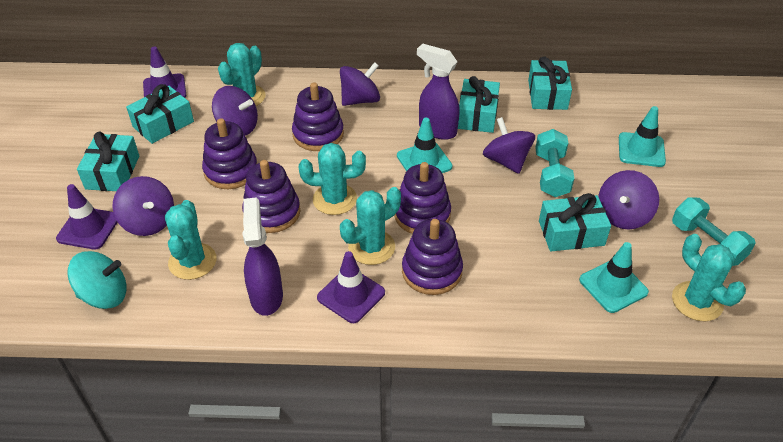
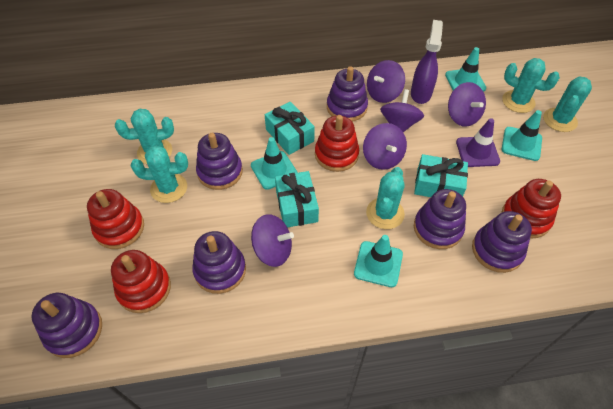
purple spray bottle: [242,197,283,316] [417,44,460,140] = 2 -> [411,20,443,104] = 1
purple stacking toy: [202,118,257,189] [242,160,300,233] [292,82,344,151] [394,162,451,234] [402,219,463,295] = 5 -> [32,293,102,358] [192,231,246,294] [196,133,243,190] [327,66,368,121] [414,189,466,249] [472,211,532,273] = 6
purple traffic cone: [56,184,118,250] [143,47,186,98] [317,251,385,323] = 3 -> [456,118,500,167] = 1
red stacking toy: none = 0 -> [87,189,144,249] [111,250,171,313] [315,115,359,172] [502,179,561,239] = 4
turquoise dumbbell: [535,129,575,197] [672,197,755,266] = 2 -> none = 0
turquoise gift: [77,132,139,191] [126,84,194,144] [458,76,500,133] [528,57,572,110] [539,193,611,251] = 5 -> [265,102,315,155] [275,171,319,227] [414,154,468,197] = 3
turquoise spinning top: [67,251,127,309] = 1 -> none = 0
turquoise traffic cone: [397,118,453,173] [579,242,649,313] [619,106,666,167] = 3 -> [251,137,298,190] [354,235,403,287] [445,47,486,92] [502,110,542,161] = 4

